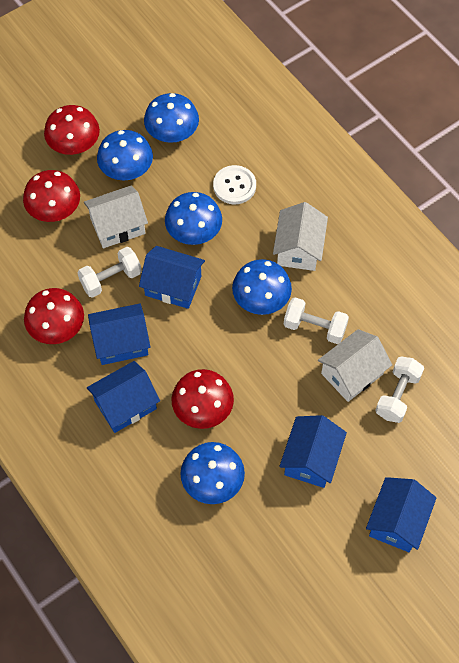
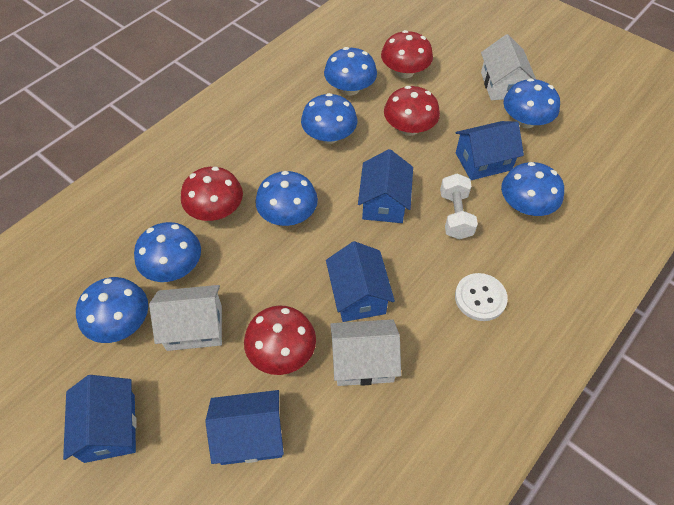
blue mushroom: [97,130,153,180] [144,93,199,143] [165,192,222,245] [180,442,245,504] [232,259,292,315] = 5 -> [76,277,148,343] [134,222,201,282] [255,171,318,226] [301,93,357,144] [324,47,377,96] [501,162,564,216] [503,78,560,128] = 7
white dumbbell: [78,247,142,298] [284,297,349,344] [375,357,424,423] = 3 -> [440,173,478,240] = 1

